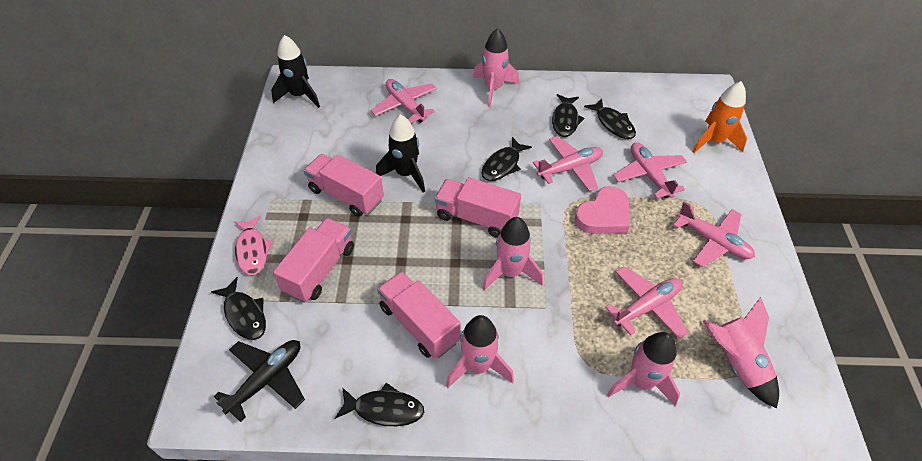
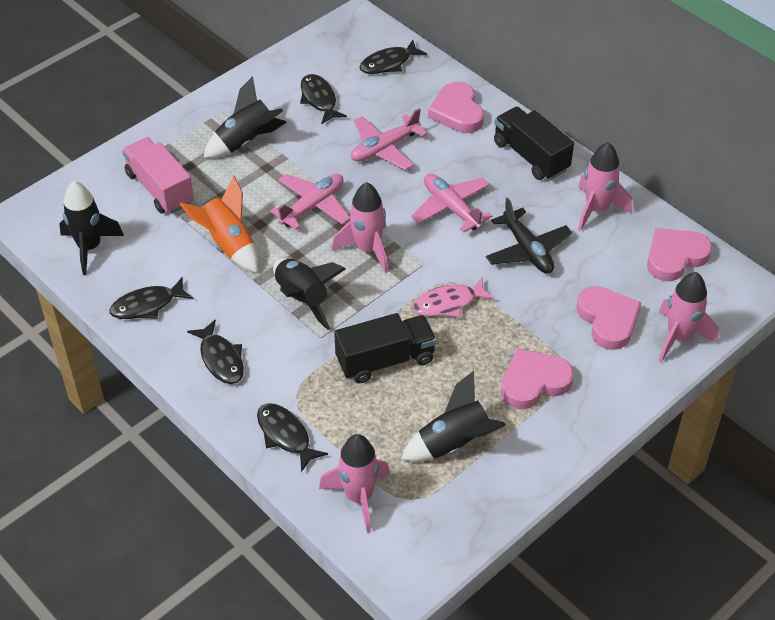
black rocket: [271,35,320,108] [376,115,425,193] = 2 -> [59,181,124,275] [203,76,287,158] [273,258,346,330] [401,371,505,462] = 4
black truck: none = 0 -> [334,313,437,383] [494,107,574,180] = 2
pink heart: [575,186,630,234] = 1 -> [428,82,484,133] [501,348,574,409] [576,286,641,350] [647,228,712,281] = 4
pink plane: [371,79,437,123] [533,136,603,191] [605,266,688,339] [613,142,687,199] [673,201,755,267] = 5 -> [270,174,350,230] [351,108,427,170] [411,174,492,233] = 3
pink rocket: [446,315,514,388] [473,28,519,107] [482,217,543,290] [607,332,680,406] [703,297,779,408] = 5 -> [319,434,390,533] [332,182,388,273] [578,142,632,232] [659,272,719,362] = 4
pink truck: [273,218,354,303] [304,154,384,217] [377,271,461,359] [435,177,521,238] = 4 -> [122,137,194,214] = 1

